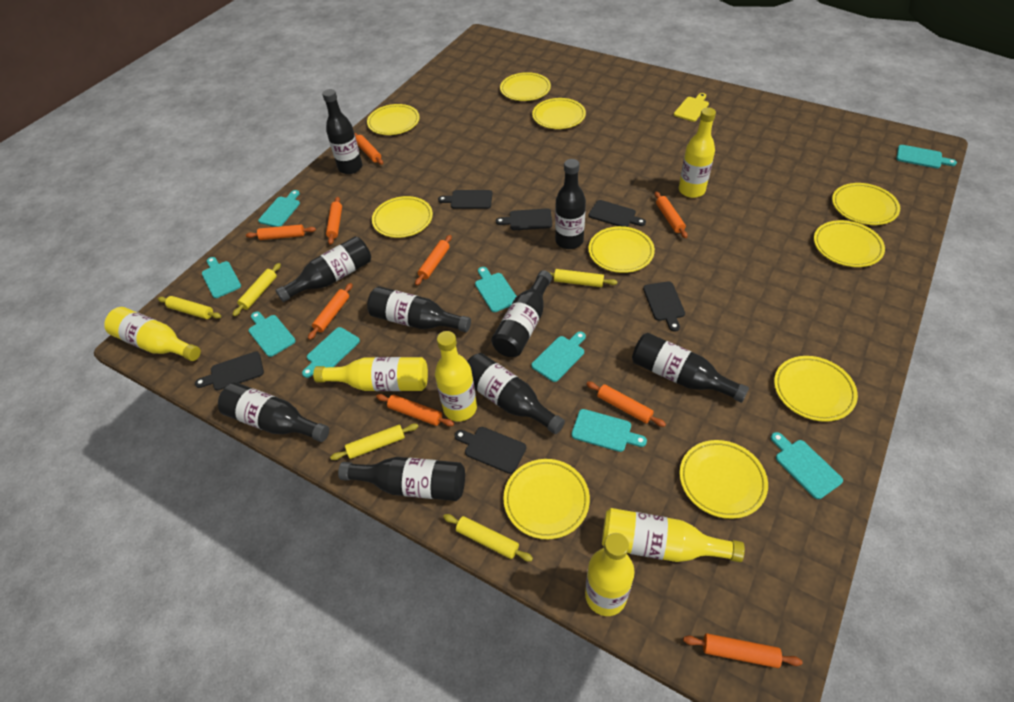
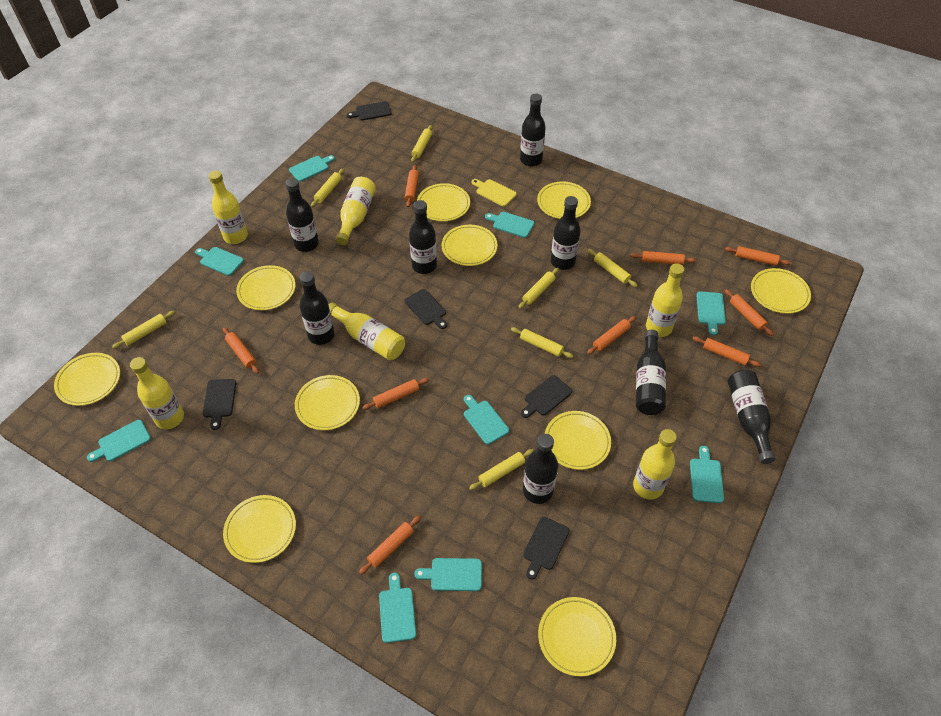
black bottle: [218,382,329,442] [276,236,371,302] [322,89,362,174] [338,457,465,501] [367,286,471,332] [467,353,565,434] [491,270,552,357] [555,159,586,249] [632,333,749,403] = 9 -> [285,178,319,252] [300,271,335,345] [409,200,437,274] [520,93,546,166] [523,434,558,504] [551,196,581,270] [636,330,666,415] [727,370,776,464] = 8
black cutting board: [195,352,264,391] [438,190,492,209] [454,427,526,474] [496,209,552,230] [588,200,646,227] [643,281,685,332] = 6 -> [203,379,236,430] [347,101,392,121] [404,289,447,329] [521,375,572,418] [523,517,570,580] = 5
yellow rolling pin: [158,296,221,319] [232,263,281,316] [330,423,419,460] [443,514,533,562] [549,269,617,287] = 5 -> [112,311,175,349] [311,169,344,207] [411,125,432,162] [469,449,534,490] [511,327,574,358] [518,268,559,309] [588,249,638,287] = 7

